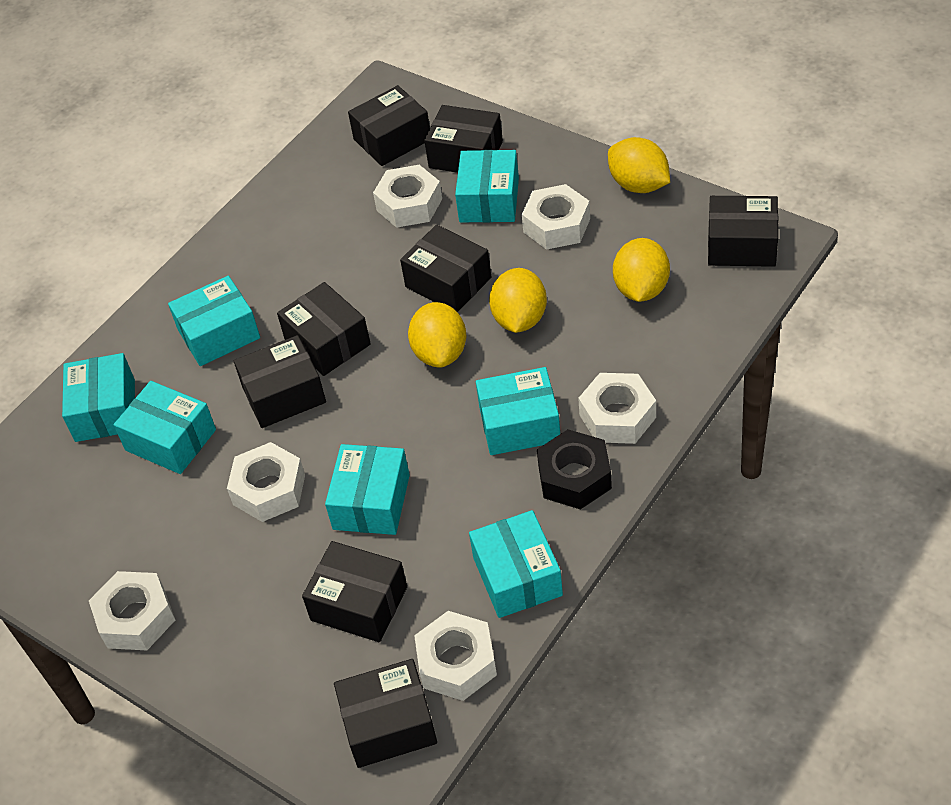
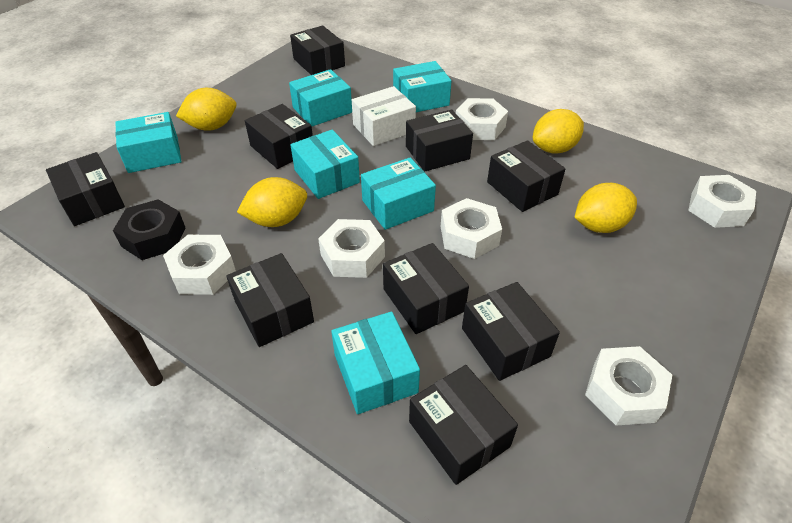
black box: [234,335,326,428] [277,282,371,376] [302,541,407,642] [334,659,437,768] [348,85,430,166] [400,225,491,312] [424,105,503,173] [708,196,778,267] = 8 -> [46,152,125,226] [226,253,314,347] [245,104,313,169] [290,26,345,75] [383,243,469,334] [406,109,473,172] [409,365,518,485] [462,282,560,381] [487,140,565,212] = 9
turquoise box: [62,353,135,442] [114,381,216,474] [168,276,260,366] [325,444,410,535] [455,150,519,222] [469,510,563,618] [476,367,560,455] = 7 -> [115,112,182,173] [289,69,352,126] [290,130,360,199] [331,311,420,414] [361,158,436,230] [393,61,451,112] = 6
white box: none = 0 -> [352,86,416,146] = 1

